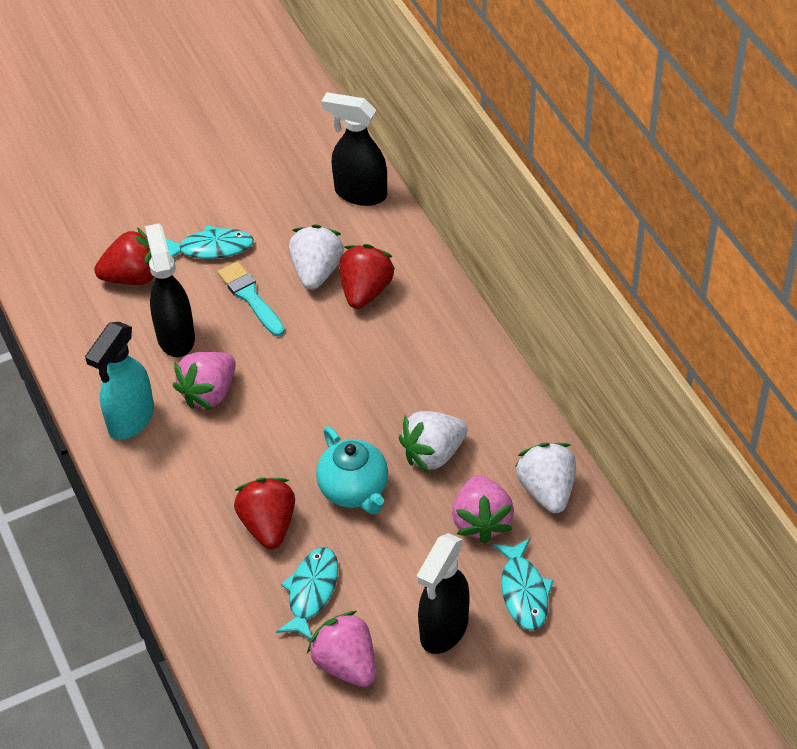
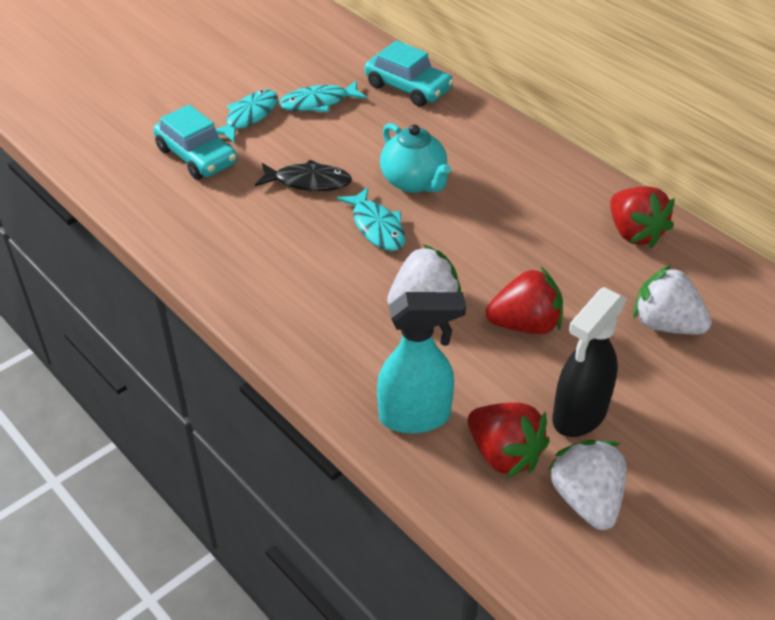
black fish: none = 0 -> [255,160,352,191] = 1
black spray bottle: [145,223,195,357] [321,92,387,206] [417,533,470,654] = 3 -> [552,287,627,437] = 1
pink strawberry: [173,352,236,410] [307,611,376,687] [452,475,514,544] = 3 -> none = 0
turquoise brush: [218,261,285,336] = 1 -> none = 0
turquoise car: none = 0 -> [153,105,237,180] [365,40,454,107] = 2

